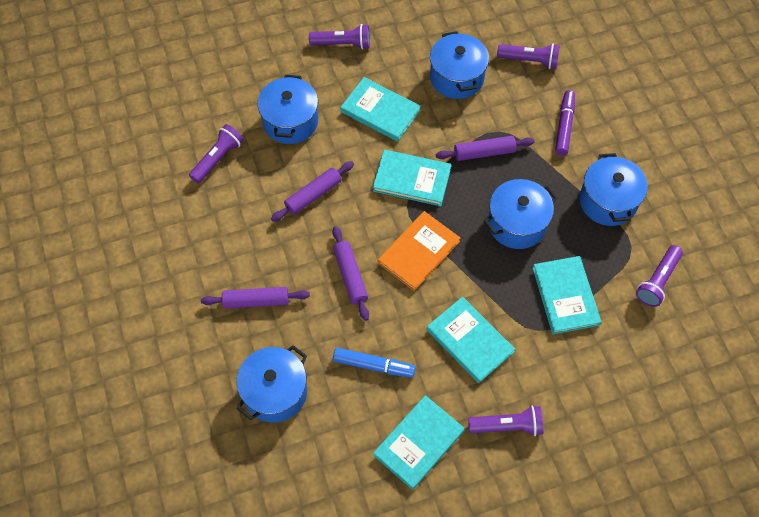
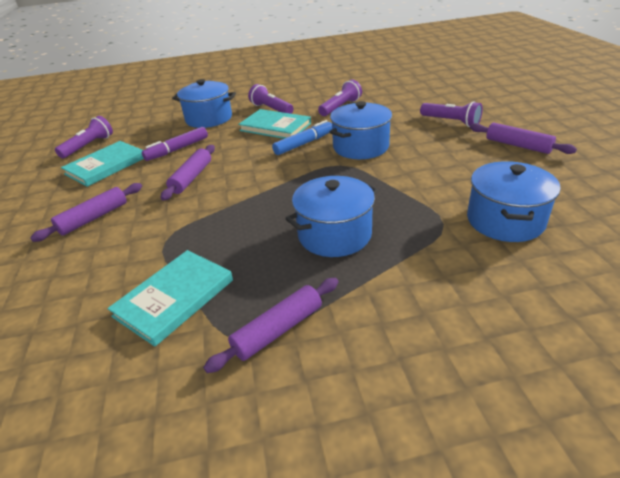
blue pot: [236,345,307,422] [258,75,318,144] [430,31,489,99] [484,179,558,249] [579,153,648,226] = 5 -> [172,79,236,128] [285,176,378,257] [330,101,392,159] [467,161,561,242] = 4
orange book: [378,211,460,291] = 1 -> none = 0
purple flashlight: [189,124,244,183] [309,24,370,49] [468,406,543,436] [497,44,560,69] [636,245,683,307] = 5 -> [55,116,113,158] [248,84,293,114] [318,79,362,116] [420,101,483,127] = 4
turquoise book: [340,77,421,142] [373,150,451,206] [373,395,465,490] [427,297,515,383] [533,256,601,334] = 5 -> [61,141,144,187] [107,250,233,347] [238,109,311,139] = 3

